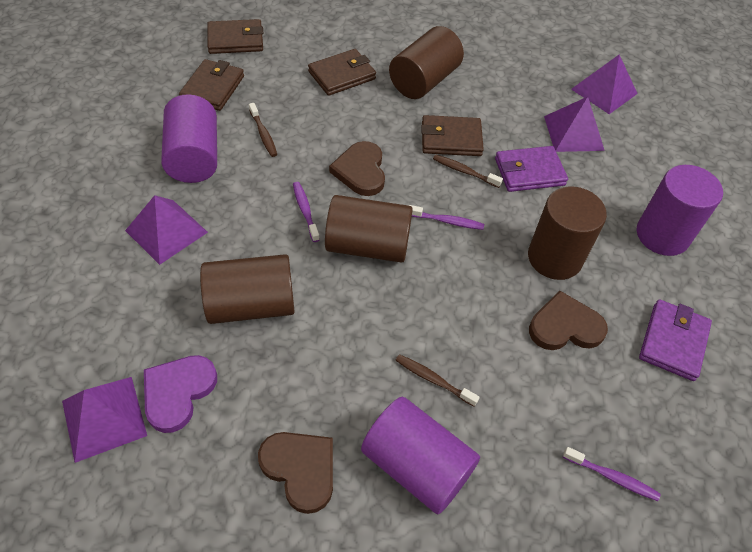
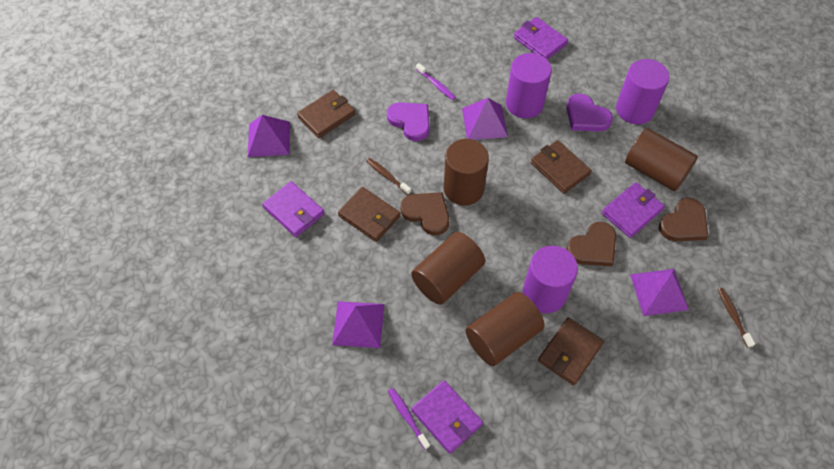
brown toothbrush: [249,103,277,157] [395,354,480,406] [433,154,503,188] = 3 -> [366,158,411,195] [718,288,755,348] = 2
purple heart: [144,355,217,433] = 1 -> [387,102,430,141] [566,93,613,132] = 2
purple toothbrush: [293,182,320,242] [408,205,484,230] [563,447,661,501] = 3 -> [388,388,430,450] [416,63,456,100] = 2
purple wallet: [495,146,568,192] [639,299,712,381] = 2 -> [262,181,324,237] [411,380,483,454] [514,17,568,60] [602,182,665,238] = 4

